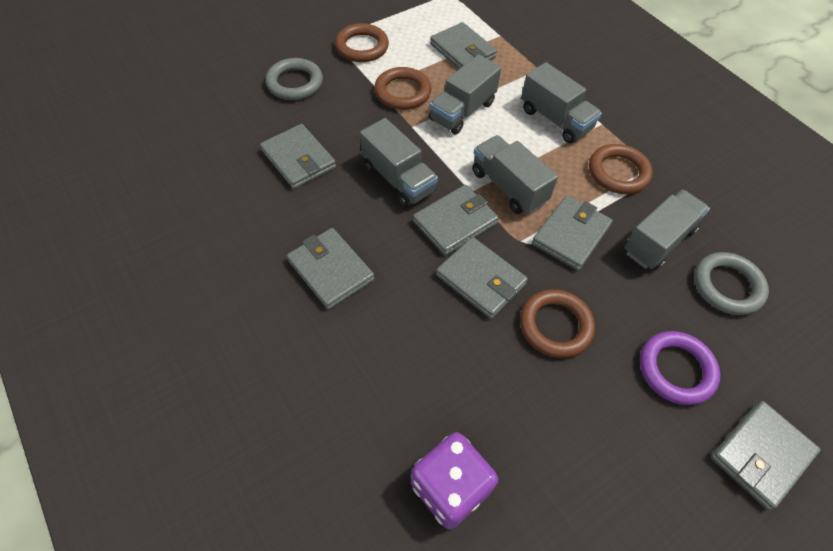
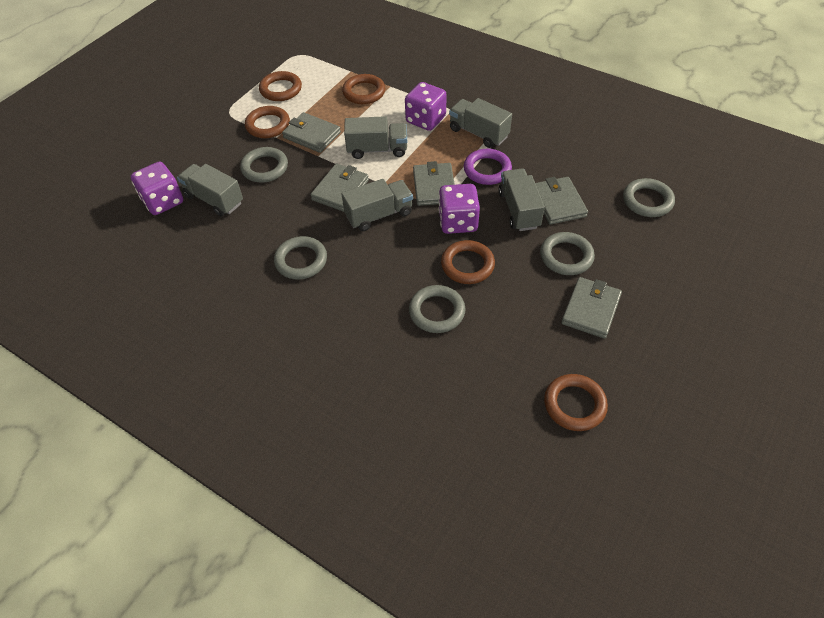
brown ring: [335,23,389,62] [374,67,431,110] [520,289,595,358] [589,144,653,194] = 4 -> [245,106,290,138] [259,71,302,101] [342,74,385,104] [441,240,495,284] [544,374,608,431] = 5
grey ring: [265,58,323,100] [694,252,769,315] = 2 -> [240,147,288,183] [274,236,327,280] [409,285,466,333] [540,232,595,275] [623,178,675,217] = 5
grey wallet: [260,124,336,189] [287,228,374,310] [413,185,499,256] [430,22,497,69] [436,237,528,319] [532,195,613,270] [711,401,820,510] = 7 -> [282,112,341,153] [310,164,369,212] [413,161,455,206] [535,177,588,225] [561,277,622,338] = 5
purple dice: [411,432,498,529] = 1 -> [131,161,183,215] [405,82,447,131] [438,184,480,234] = 3

